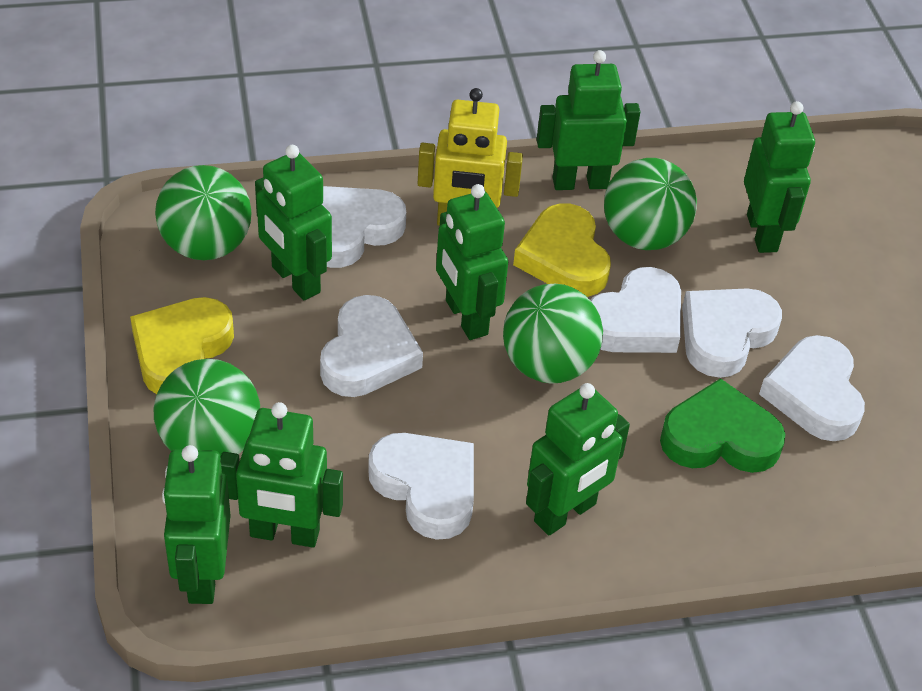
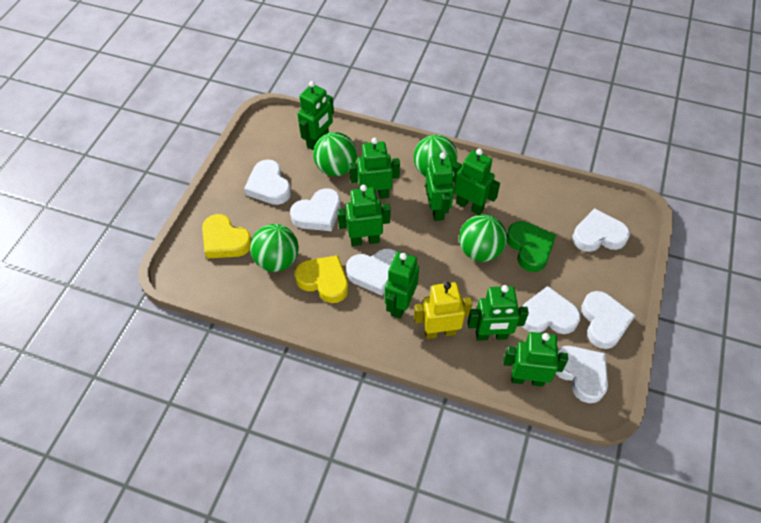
green robot: [162,445,231,604] [221,402,343,548] [255,145,332,300] [436,184,508,340] [526,383,630,535] [537,50,640,190] [744,101,815,253] = 7 -> [297,81,334,150] [337,185,390,246] [349,138,400,199] [385,252,419,318] [425,152,454,221] [453,149,500,215] [468,285,529,341] [504,332,568,387] = 8
white heart: [320,295,423,397] [322,186,406,268] [368,433,474,540] [590,267,681,353] [682,288,782,378] [759,335,865,441] = 6 -> [244,160,291,205] [290,188,341,231] [346,249,397,296] [522,286,581,334] [555,346,608,403] [572,208,630,252] [581,291,635,349] = 7

